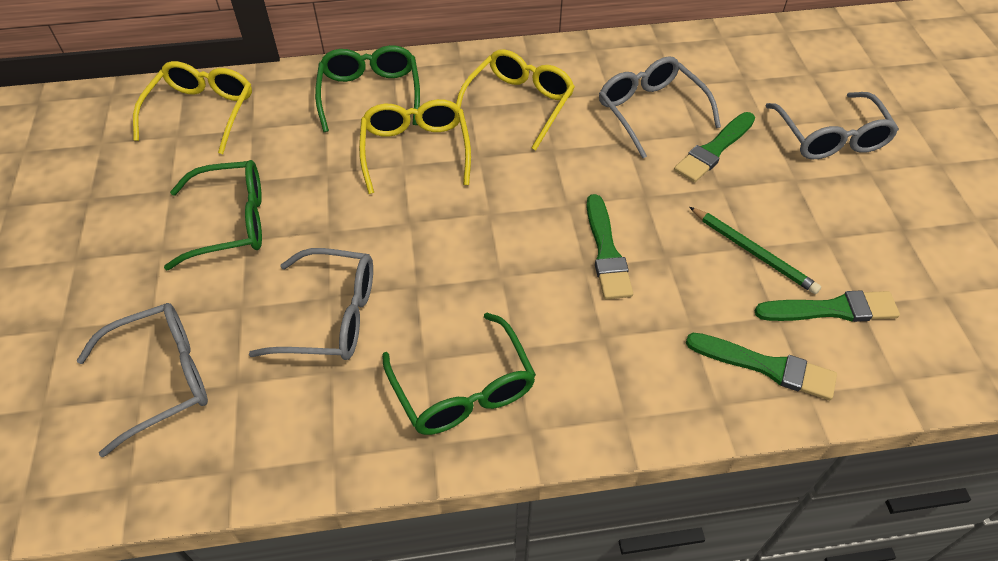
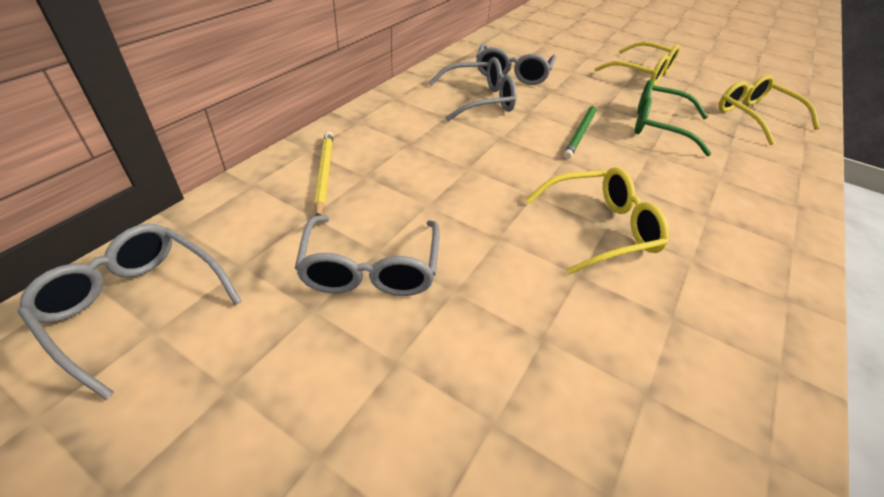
green brush: [586,194,633,299] [674,112,755,183] [686,333,837,400] [755,290,900,322] = 4 -> none = 0
green glasses: [164,160,262,270] [315,45,420,132] [382,313,536,435] = 3 -> [635,80,711,156] = 1
yellow pencil: none = 0 -> [314,131,333,216] = 1

